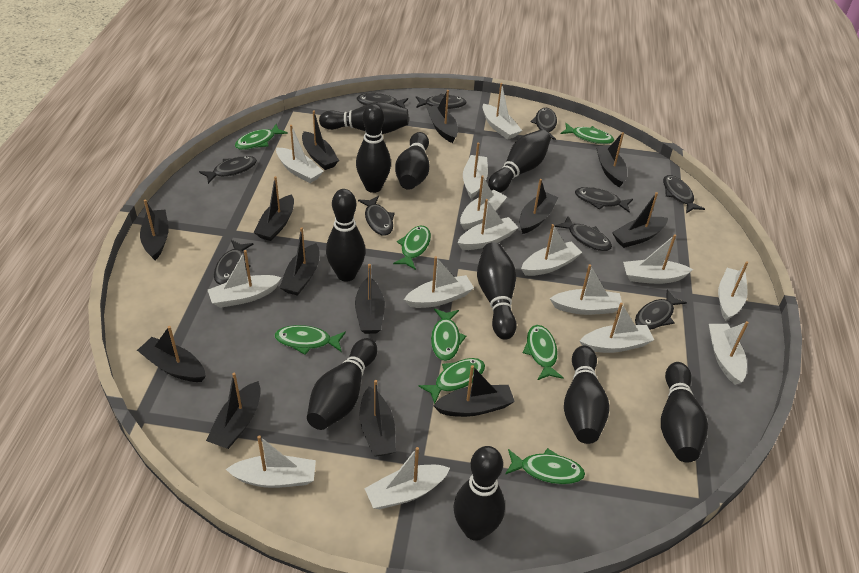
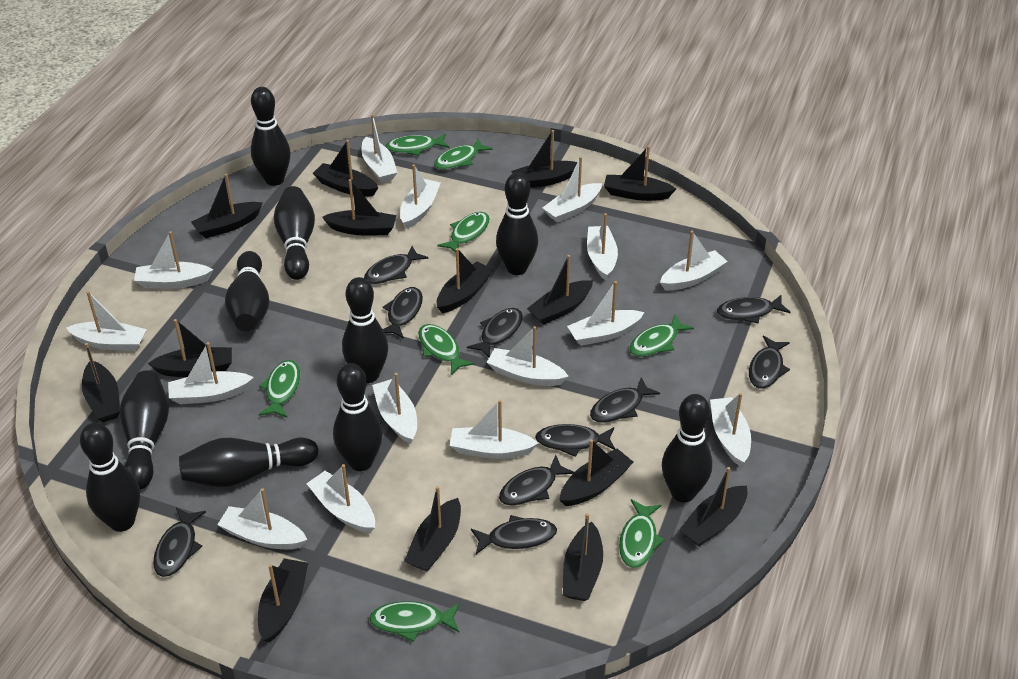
black boat: [137,326,206,382] [140,200,169,260] [206,373,261,449] [254,176,294,241] [279,228,319,296] [302,111,339,170] [355,264,385,334] [359,380,396,457] [426,90,458,143] [433,365,515,417] [519,179,559,234] [596,132,627,187] [612,192,668,248] = 13 -> [82,343,120,422] [148,319,232,377] [191,174,263,238] [258,558,308,642] [313,140,378,197] [322,179,396,236] [404,486,461,572] [437,248,493,313] [511,130,577,188] [527,255,593,325] [560,439,633,506] [563,513,603,601] [604,146,676,201] [679,467,748,546] = 14

